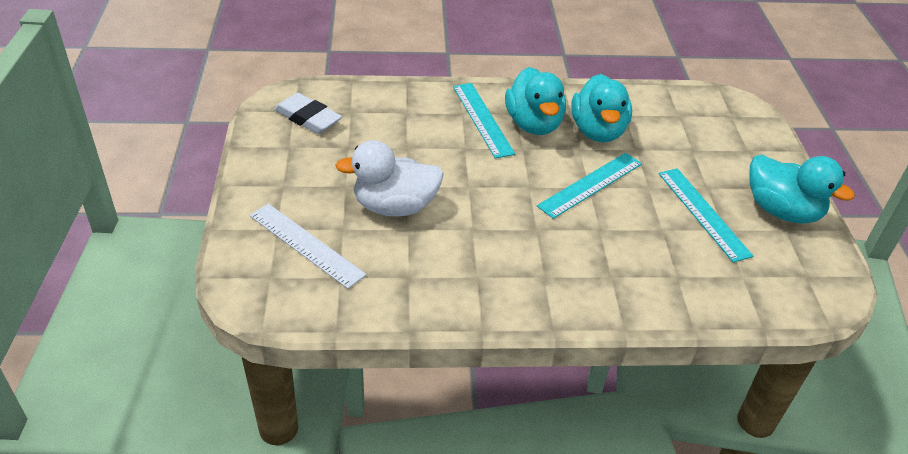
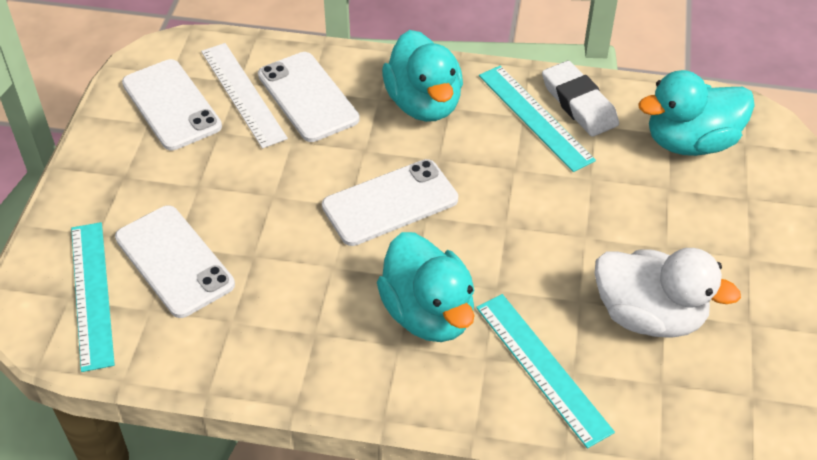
white phone: none = 0 -> [115,205,235,318] [122,59,222,150] [258,52,360,142] [322,159,458,246] = 4

